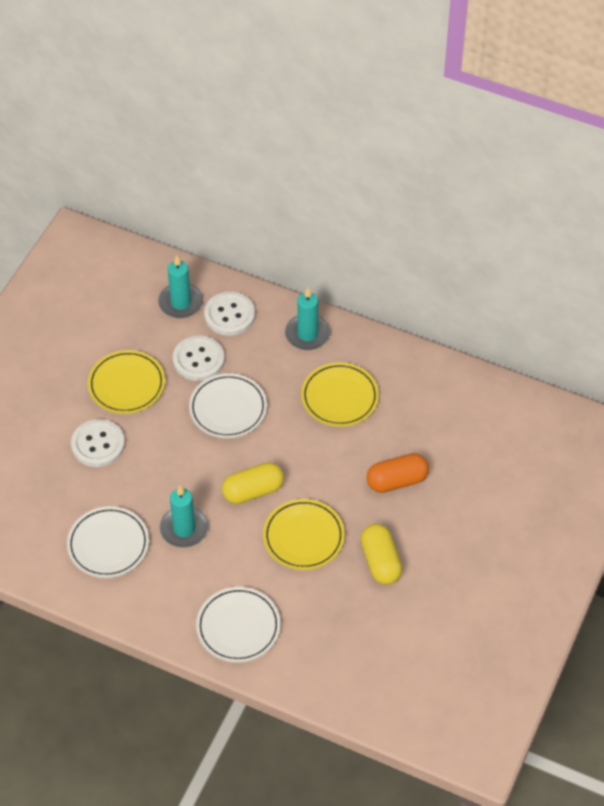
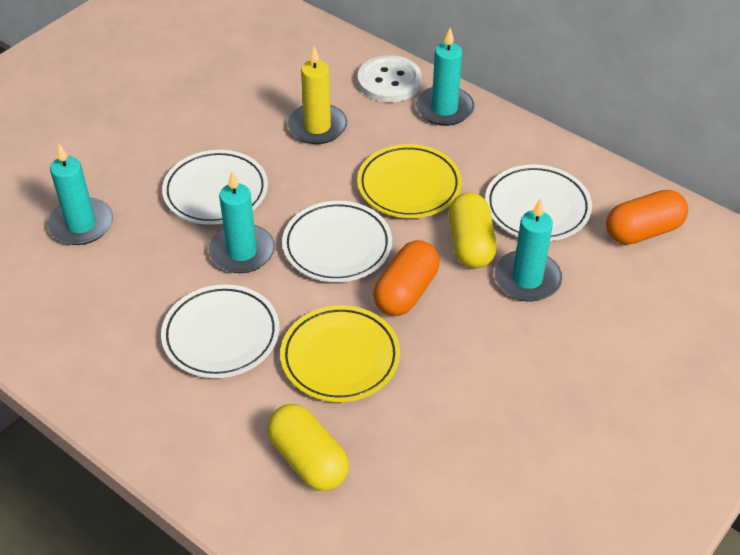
orange capsule: [366,453,429,493] = 1 -> [374,240,440,316] [606,190,688,245] = 2
turquoise candle: [158,255,203,318] [160,486,208,547] [285,287,330,350] = 3 -> [47,144,113,245] [209,171,275,273] [416,28,474,126] [494,198,562,302] = 4
white button: [71,419,125,467] [173,336,225,381] [204,292,255,336] = 3 -> [358,55,422,102] = 1
white plate: [67,506,149,578] [189,373,267,438] [196,587,281,663] = 3 -> [161,284,279,378] [162,150,268,225] [282,201,392,282] [485,165,592,241] = 4
yellow candle: none = 0 -> [288,46,347,144] = 1
yellow plate: [88,350,165,414] [263,499,345,570] [301,362,379,427] = 3 -> [280,305,400,402] [357,144,462,218] = 2

